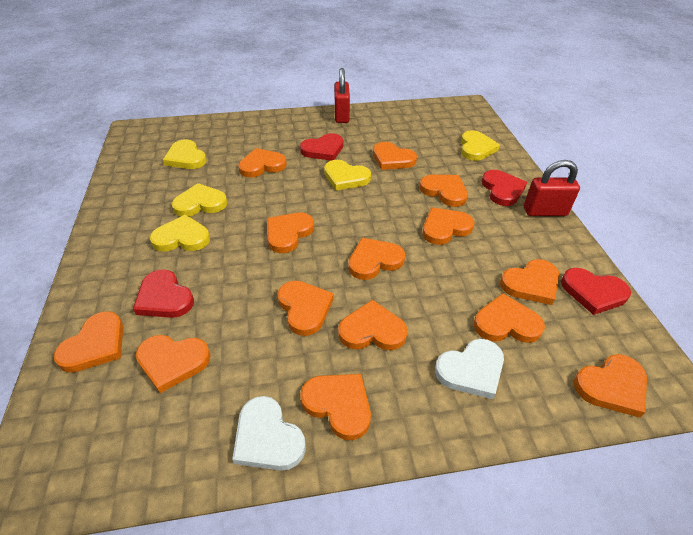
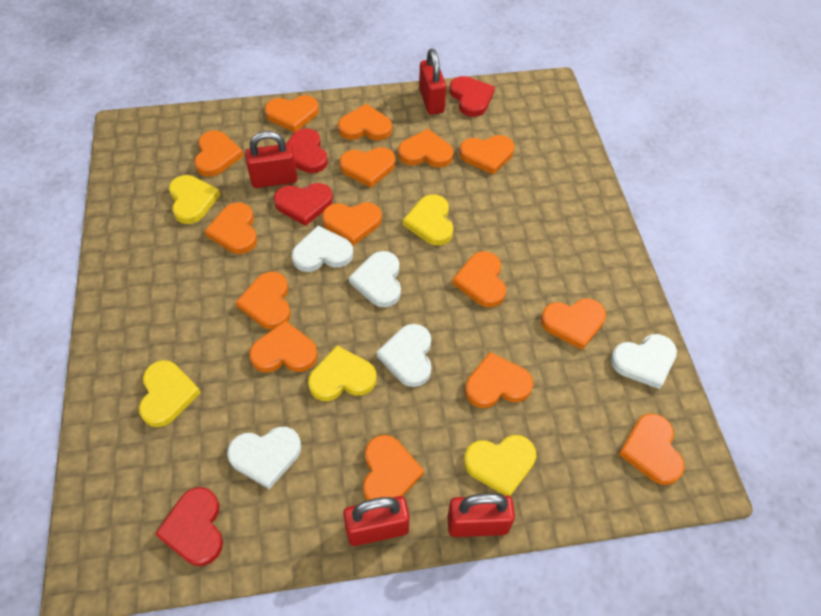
orange heart: [53,311,123,373] [136,335,211,393] [238,148,287,178] [267,213,314,253] [277,281,334,336] [300,374,371,440] [338,300,408,350] [348,238,405,280] [373,142,417,170] [420,175,468,207] [422,207,475,245] [474,293,545,343] [500,259,559,305] [574,354,647,418] = 14 -> [194,130,244,177] [205,202,257,254] [236,272,291,330] [249,320,318,373] [265,95,319,132] [322,202,382,246] [338,104,392,141] [339,147,396,188] [363,435,424,501] [398,129,454,168] [452,251,506,307] [460,135,515,175] [465,352,533,408] [541,299,606,350] [619,414,685,485] = 15
red padlock: [334,68,350,123] [524,160,580,216] = 2 -> [245,131,297,188] [343,496,410,546] [419,49,446,115] [447,493,515,537] = 4
white heart: [232,396,306,471] [435,339,504,399] = 2 -> [227,427,301,489] [292,226,353,272] [349,251,401,307] [377,324,431,387] [611,334,677,389] = 5

